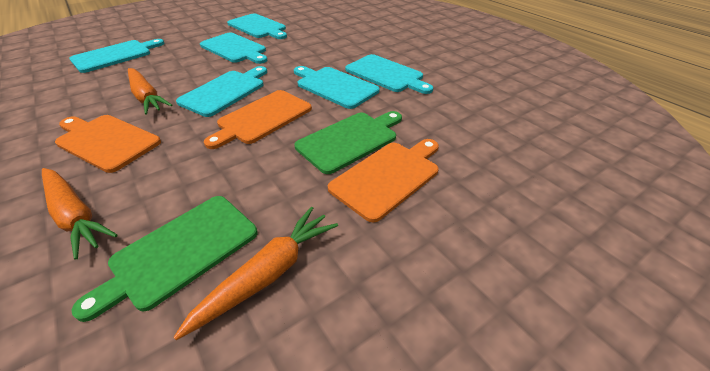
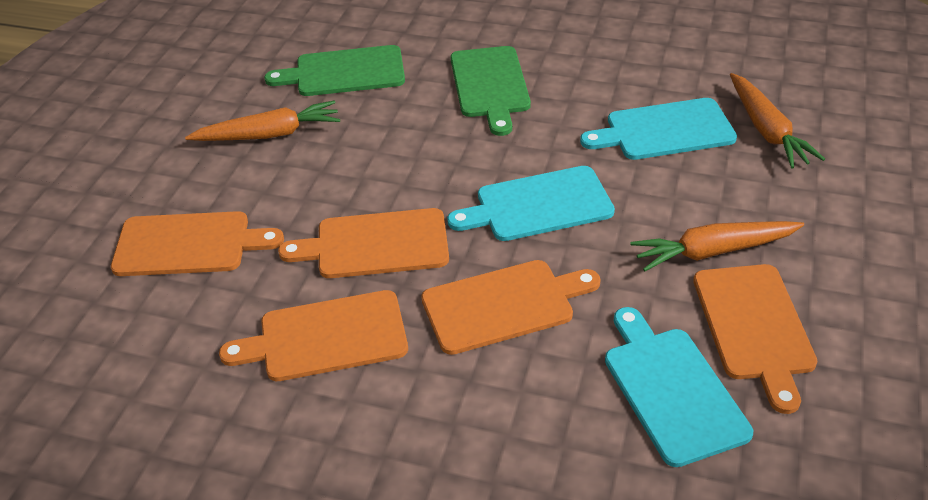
orange cutting board: [55,115,161,173] [204,90,312,149] [328,139,439,222] = 3 -> [111,211,284,276] [219,290,408,381] [278,208,449,278] [421,260,601,355] [693,264,817,414] = 5
turquoise cutting board: [69,39,165,73] [176,66,267,117] [200,33,268,64] [227,13,287,39] [294,66,380,109] [345,54,433,94] = 6 -> [447,166,615,241] [580,98,737,160] [605,307,753,467] = 3

